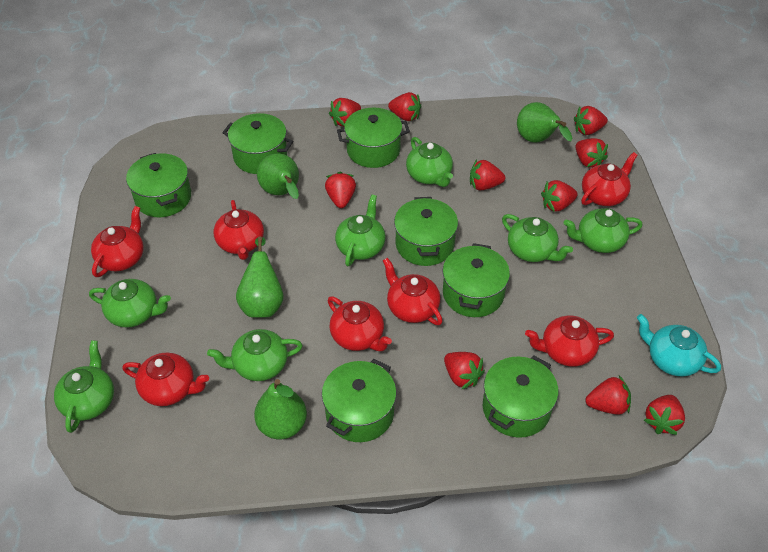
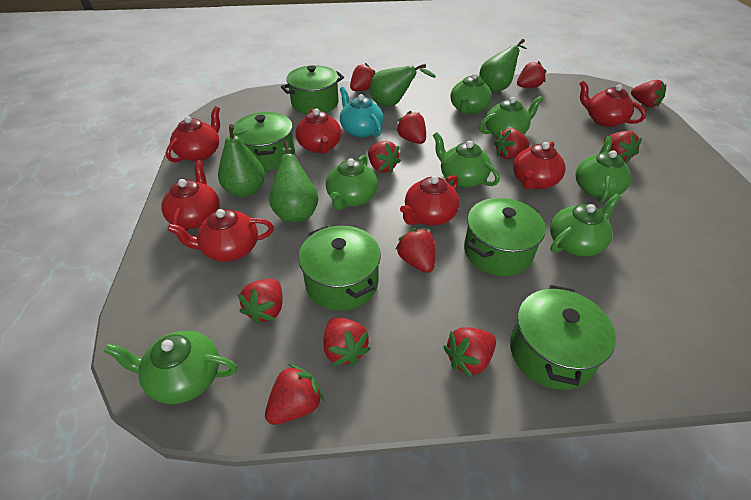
green pot: [126,153,191,217] [222,113,293,174] [322,359,397,442] [337,107,410,168] [394,197,458,266] [443,243,510,317] [483,356,558,438] = 7 -> [233,112,295,171] [281,65,344,114] [298,226,381,311] [464,198,546,276] [510,285,616,390] = 5
red strawberry: [325,172,356,208] [329,98,361,126] [388,92,421,121] [444,352,485,390] [470,159,505,190] [541,180,578,212] [574,106,608,135] [575,138,608,168] [586,376,631,415] [644,395,685,435] = 10 -> [238,279,283,324] [265,364,324,425] [324,318,371,366] [350,63,375,91] [368,141,401,173] [395,228,435,273] [396,111,426,144] [444,327,496,378] [494,128,530,159] [517,61,546,88] [604,131,642,163] [631,80,666,108] = 12

